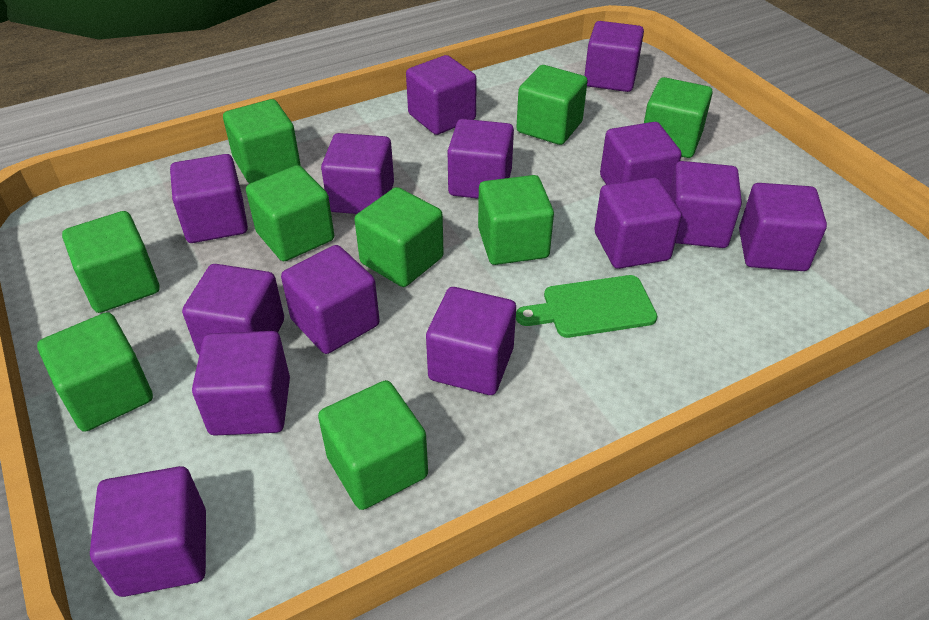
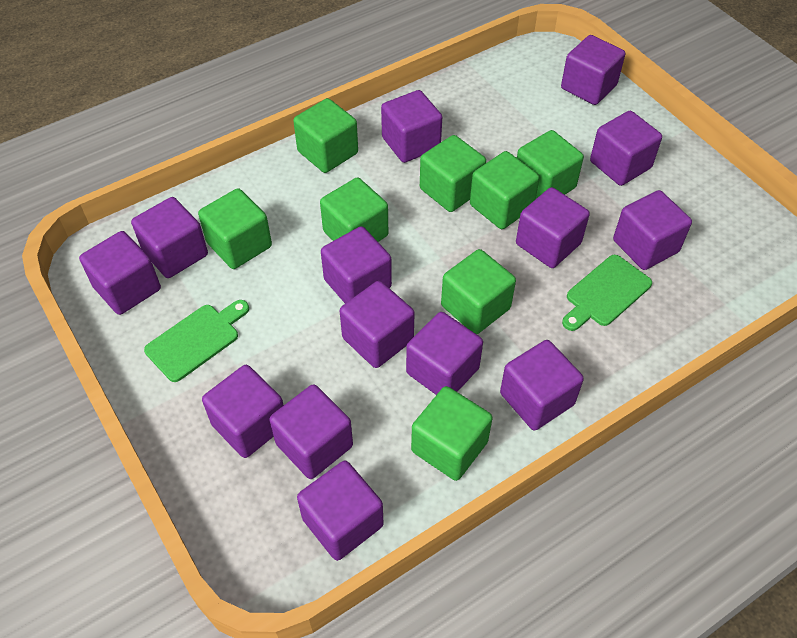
green cube: [37,312,153,432] [62,211,160,313] [223,99,301,184] [246,165,334,261] [318,380,428,510] [355,187,444,287] [478,175,554,265] [516,65,587,145] [644,77,713,158] = 9 -> [198,188,272,269] [293,98,358,173] [320,177,388,242] [411,386,493,481] [420,135,486,212] [441,249,516,334] [470,151,540,229] [517,130,584,199] = 8
green cutting board: [516,275,657,338] = 1 -> [144,300,249,382] [562,255,652,331] = 2

